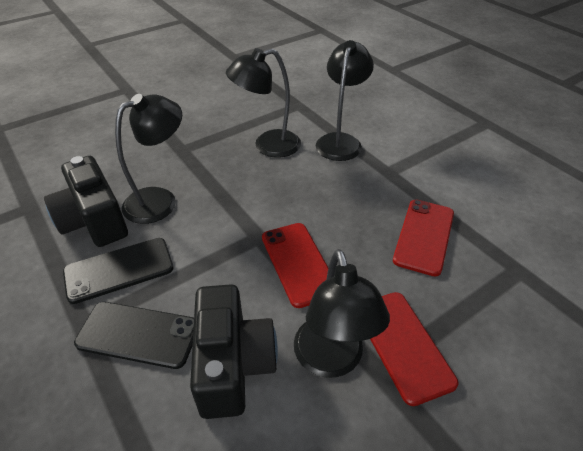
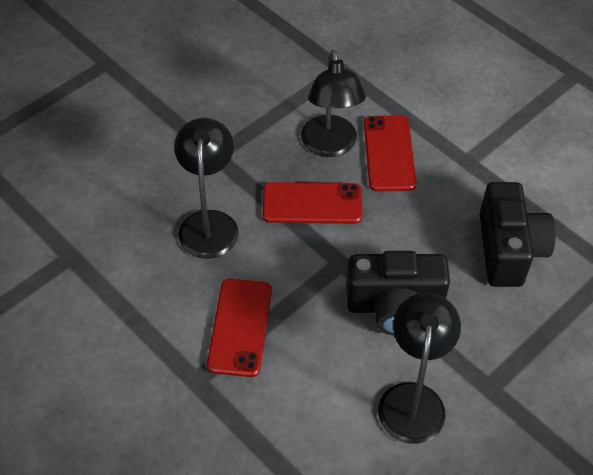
black lamp: [115,94,182,224] [226,48,301,158] [294,249,390,378] [316,40,374,161] = 4 -> [174,118,239,259] [301,50,366,157] [378,293,461,444] = 3
black phone: [63,238,174,304] [74,302,194,369] = 2 -> none = 0

